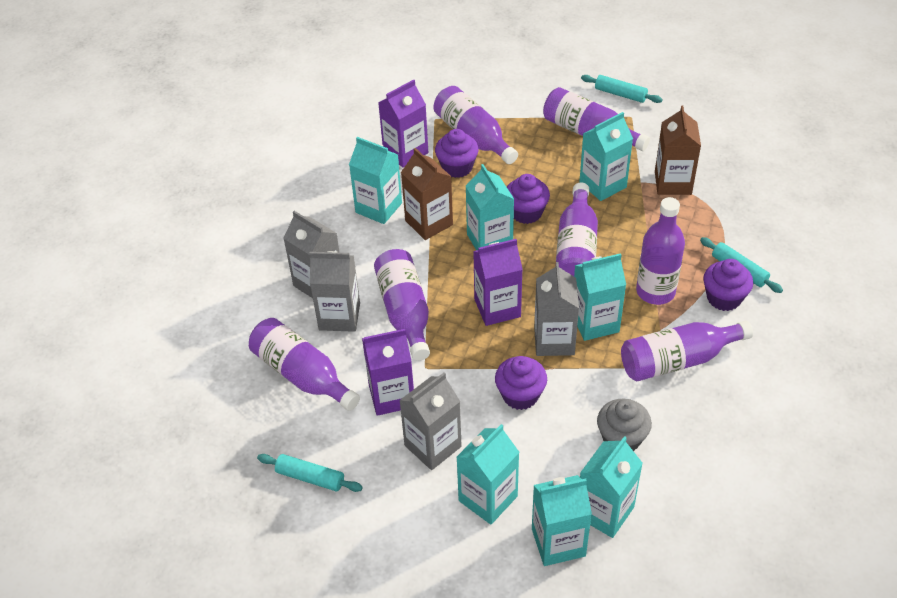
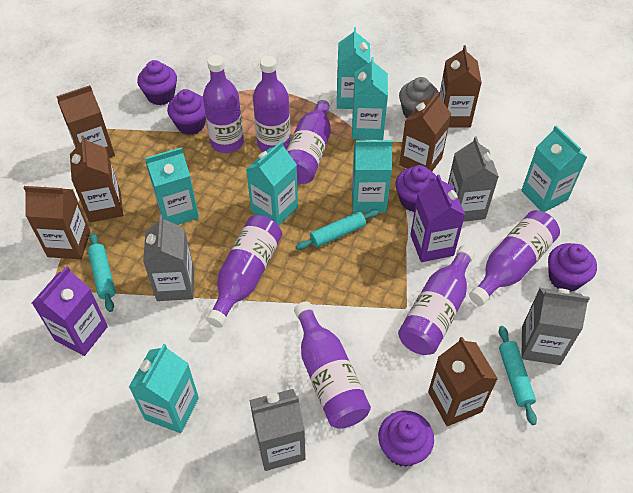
brown carton: [401,148,453,240] [655,106,701,195] = 2 -> [23,185,90,259] [56,85,115,158] [70,136,123,222] [399,92,451,171] [428,337,498,426] [439,45,482,128] = 6
purple carton: [362,329,414,416] [378,79,428,168] [473,239,523,326] = 3 -> [32,266,108,356] [410,175,465,262] = 2
purple cupcake: [435,129,479,178] [495,356,547,410] [507,174,550,224] [703,259,753,311] = 4 -> [137,60,177,105] [167,89,206,135] [378,410,434,467] [395,165,437,212] [548,243,597,292] = 5

